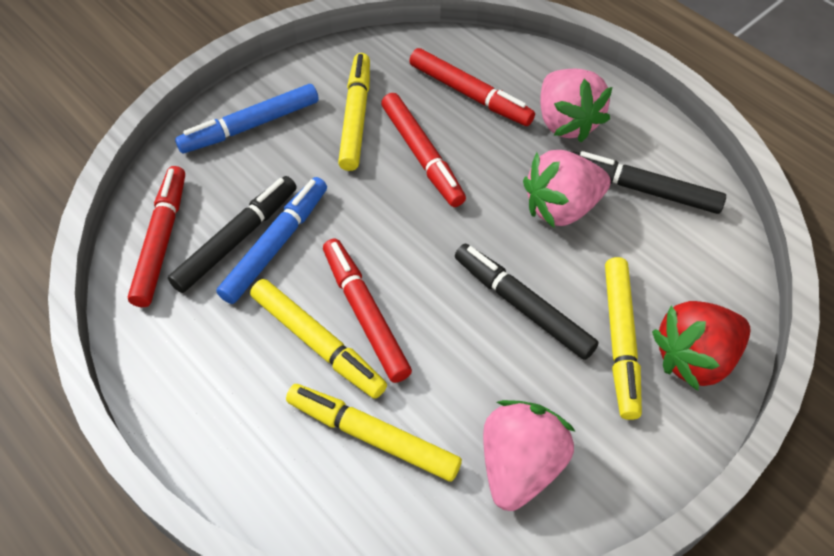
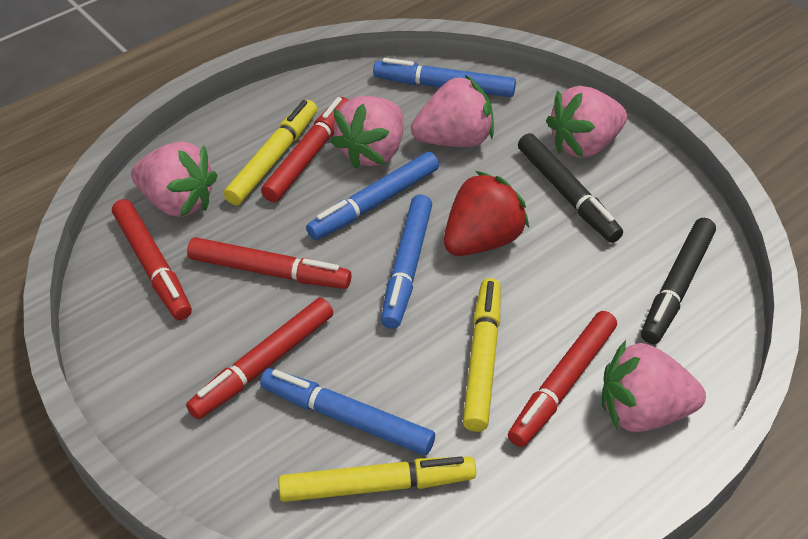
black marker: [168,176,297,293] [455,244,599,360] [572,151,726,214] = 3 -> [518,133,623,243] [641,218,716,344] = 2
blue marker: [175,84,319,153] [217,177,327,304] = 2 -> [260,368,435,455] [306,152,439,240] [373,58,516,97] [381,195,432,329] = 4
pink strawberry: [483,400,576,511] [523,150,611,228] [540,69,612,142] = 3 -> [131,141,217,217] [331,96,403,169] [411,75,494,147] [546,86,627,158] [602,340,706,432] = 5
red marker: [128,166,185,307] [323,239,412,383] [381,93,466,207] [409,48,535,126] = 4 -> [112,199,192,320] [186,298,333,419] [187,237,351,289] [261,97,348,202] [508,311,617,447] = 5
yellow marker: [250,279,387,399] [286,384,462,482] [338,53,370,171] [605,257,642,420] = 4 -> [224,100,317,206] [278,457,476,502] [463,278,501,432] = 3

